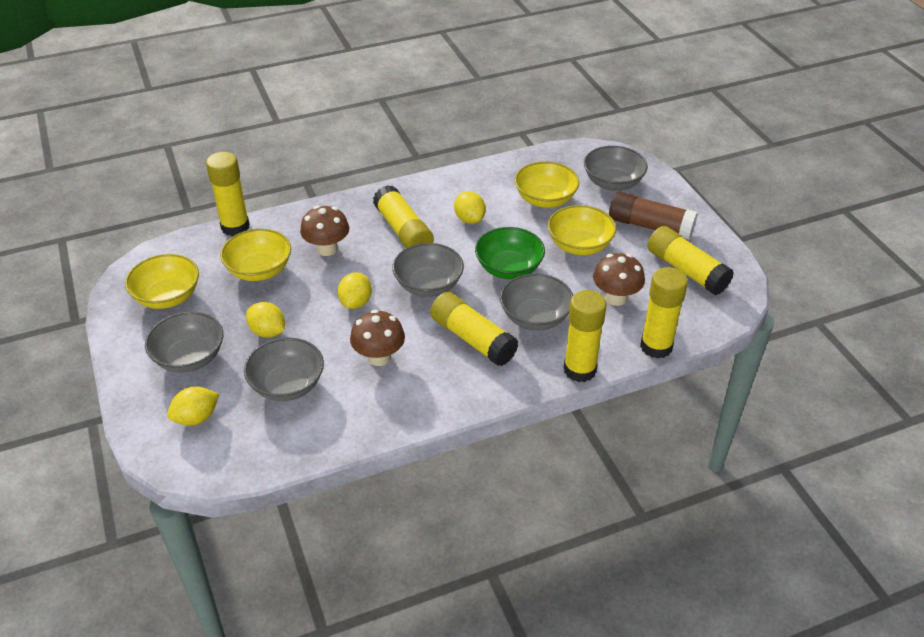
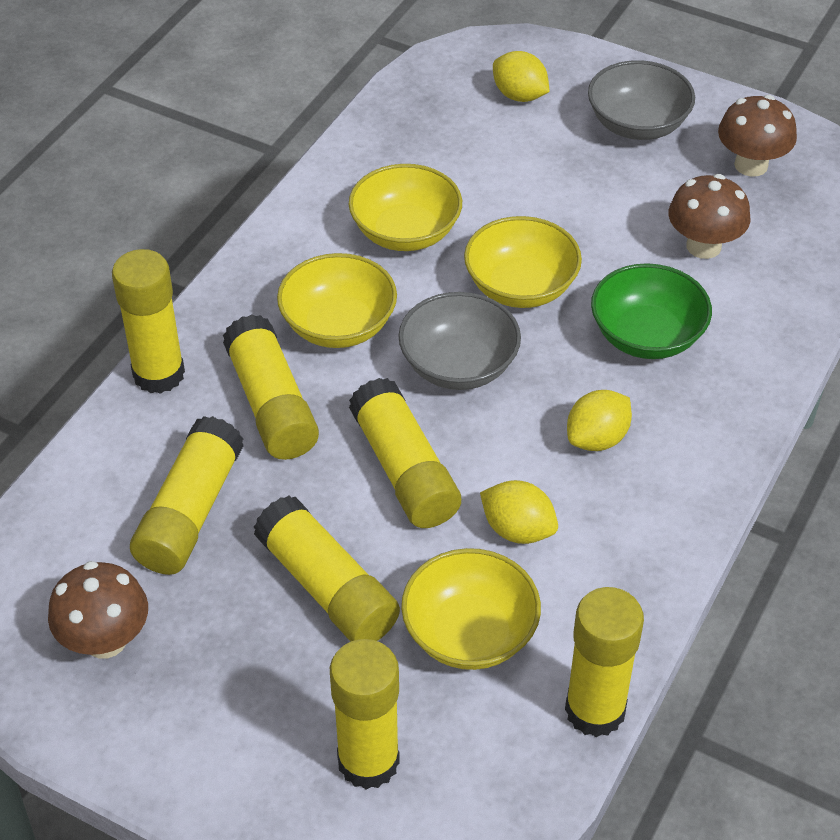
brown glue stick: [609,191,698,240] = 1 -> none = 0
grey bowl: [145,312,223,373] [244,338,324,401] [392,243,464,297] [500,273,573,331] [584,146,648,191] = 5 -> [398,292,521,390] [588,60,695,140] = 2
yellow glue stick: [206,152,250,236] [373,185,434,248] [430,292,519,366] [564,290,607,382] [640,267,688,359] [647,226,734,295] = 6 -> [112,249,185,394] [130,416,244,575] [223,315,319,460] [254,496,400,642] [330,639,400,790] [349,378,461,528] [565,587,644,737] = 7
yellow lemon: [167,387,219,426] [246,302,285,338] [337,272,372,309] [454,191,486,224] = 4 -> [480,480,558,544] [493,51,550,102] [567,390,632,451] = 3

